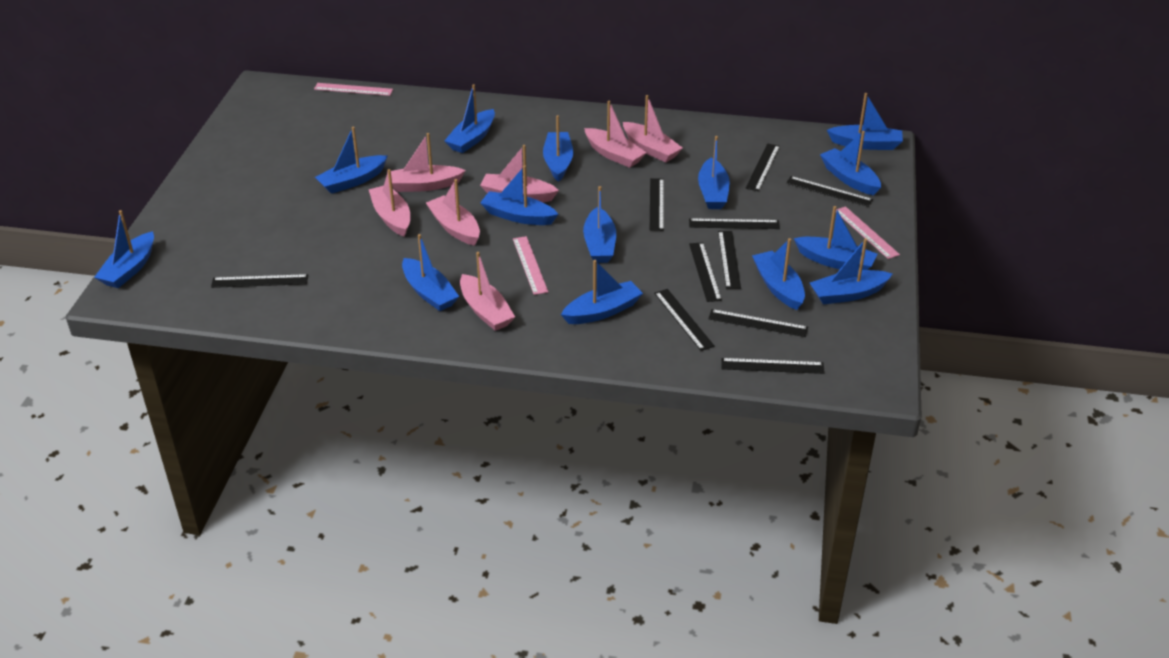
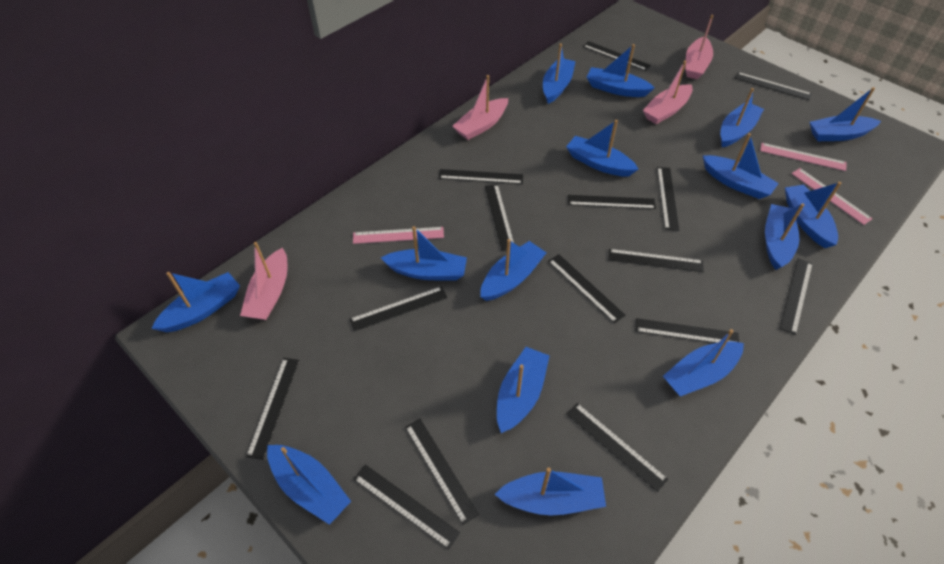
black ruler: [211,274,308,288] [650,178,664,231] [654,289,715,351] [689,218,780,229] [689,242,722,302] [708,309,808,337] [718,231,741,289] [721,358,825,374] [746,143,780,191] [786,176,873,207] = 10 -> [246,358,299,460] [350,286,447,331] [354,464,460,549] [405,419,479,525] [439,169,523,184] [485,184,514,251] [548,254,626,323] [566,403,668,492] [568,195,656,209] [583,41,651,71] [608,249,704,272] [636,318,739,343] [657,167,679,231] [735,72,812,100] [780,258,813,335] = 15
blue boat: [94,210,154,288] [315,127,388,194] [402,234,459,311] [445,84,495,153] [480,165,558,225] [543,115,573,182] [561,260,643,324] [583,186,616,263] [698,136,730,209] [752,238,805,310] [794,206,877,270] [810,238,892,305] [820,131,881,195] [827,93,903,150] = 14 -> [151,272,240,332] [267,445,351,525] [381,226,467,280] [480,239,546,301] [494,468,606,516] [497,347,549,433] [543,43,576,104] [566,120,638,177] [587,44,655,97] [663,329,744,397] [703,133,779,199] [720,88,764,147] [765,203,804,270] [785,182,841,248] [810,87,881,141] = 15
pink boat: [369,169,410,237] [391,133,466,192] [426,179,480,246] [460,252,515,331] [480,145,559,202] [584,101,647,168] [623,95,683,163] = 7 -> [240,242,287,320] [452,75,508,140] [643,60,693,124] [686,15,714,79] = 4

